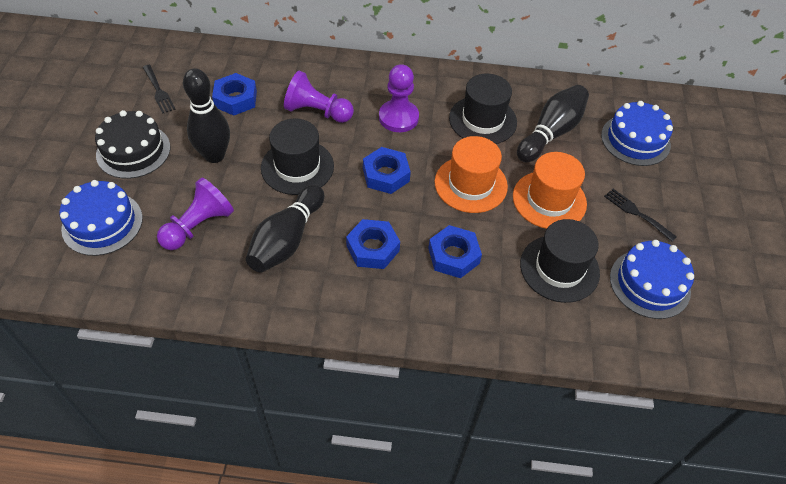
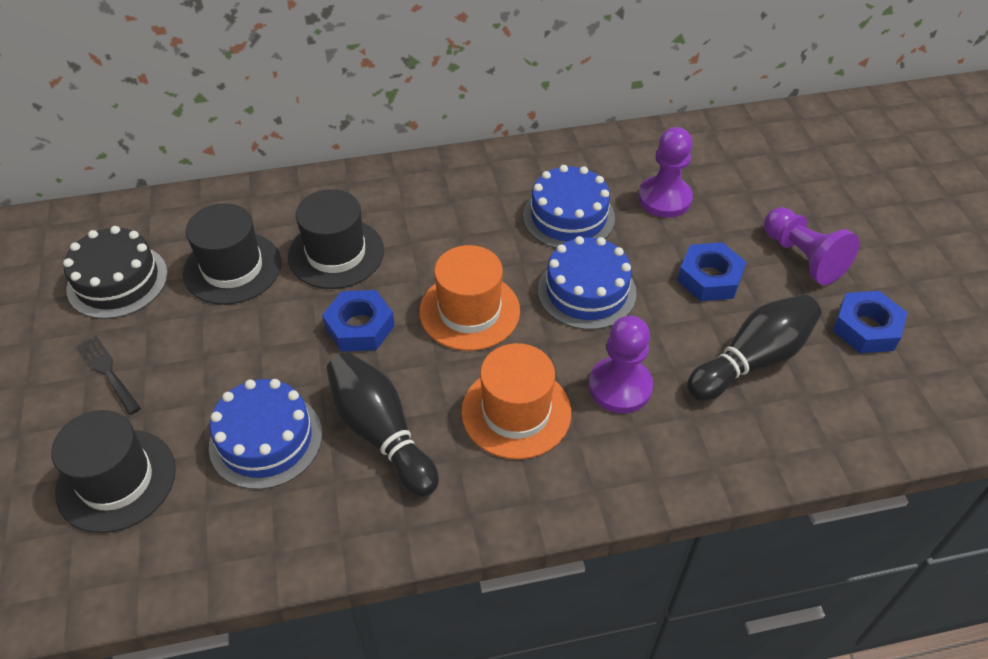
black bowling pin: [183,68,230,163] [246,185,324,273] [517,85,589,162] = 3 -> [326,352,439,497] [687,294,822,401] = 2
black fork: [143,65,176,113] [604,189,677,242] = 2 -> [77,336,141,415] = 1
blue nut: [212,73,257,116] [346,219,400,269] [363,147,411,194] [428,225,482,278] = 4 -> [322,290,395,352] [677,242,746,301] [833,291,907,353] = 3

